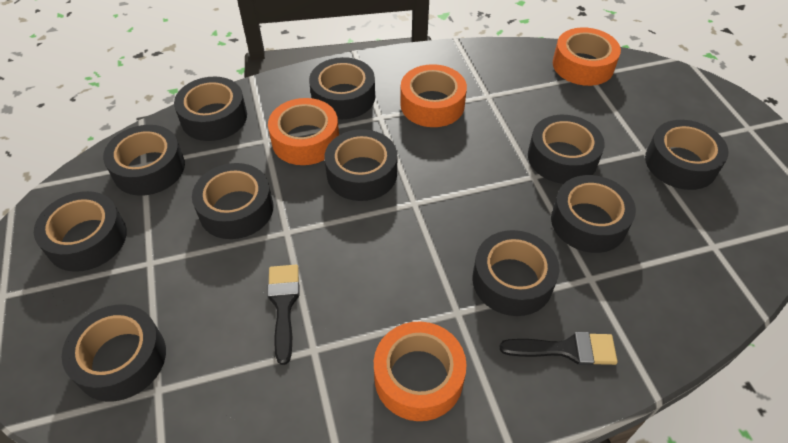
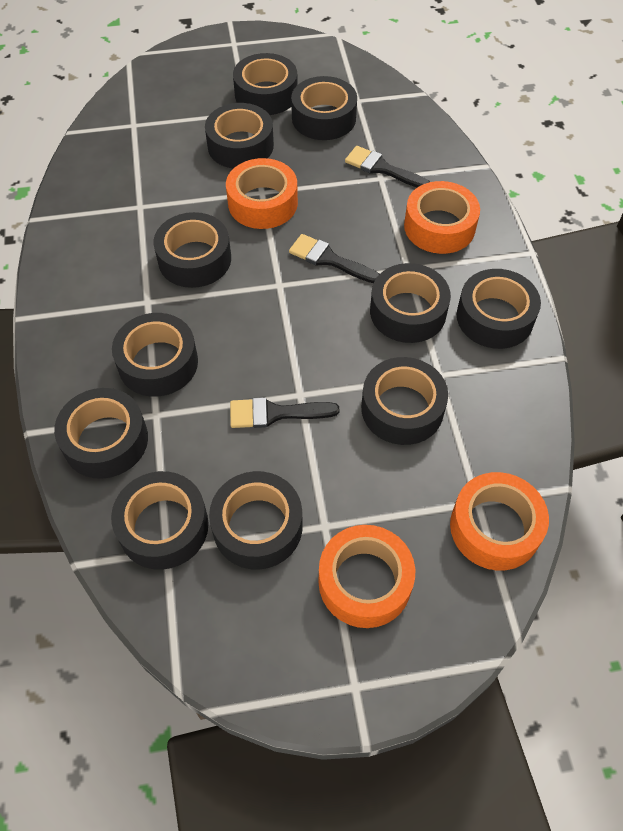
black brush: [267,265,300,365] [500,332,618,365] = 2 -> [230,397,340,428] [289,234,379,283] [345,146,430,187] = 3

